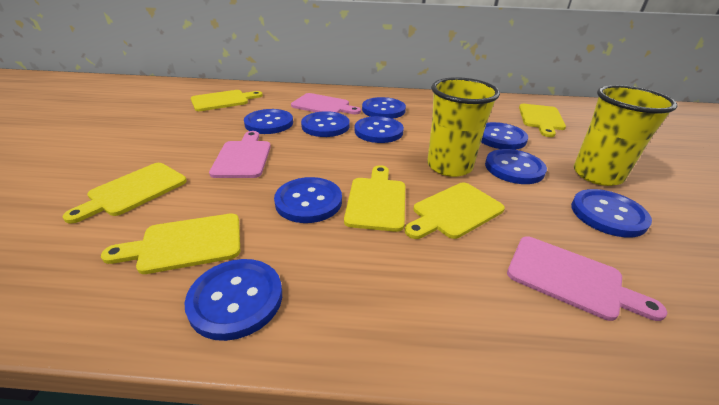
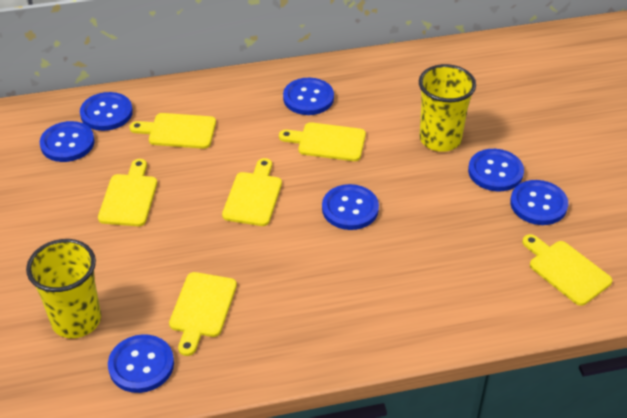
blue button: [185,259,282,341] [244,109,293,134] [274,177,342,223] [301,111,349,137] [355,116,404,143] [362,97,406,119] [481,122,528,150] [485,149,547,184] [571,189,652,237] = 9 -> [40,121,95,162] [80,92,133,131] [108,334,174,393] [283,78,334,115] [322,184,379,230] [468,149,524,191] [510,180,568,225] = 7
pink cutting board: [209,131,271,178] [291,93,361,114] [507,236,667,321] = 3 -> none = 0

